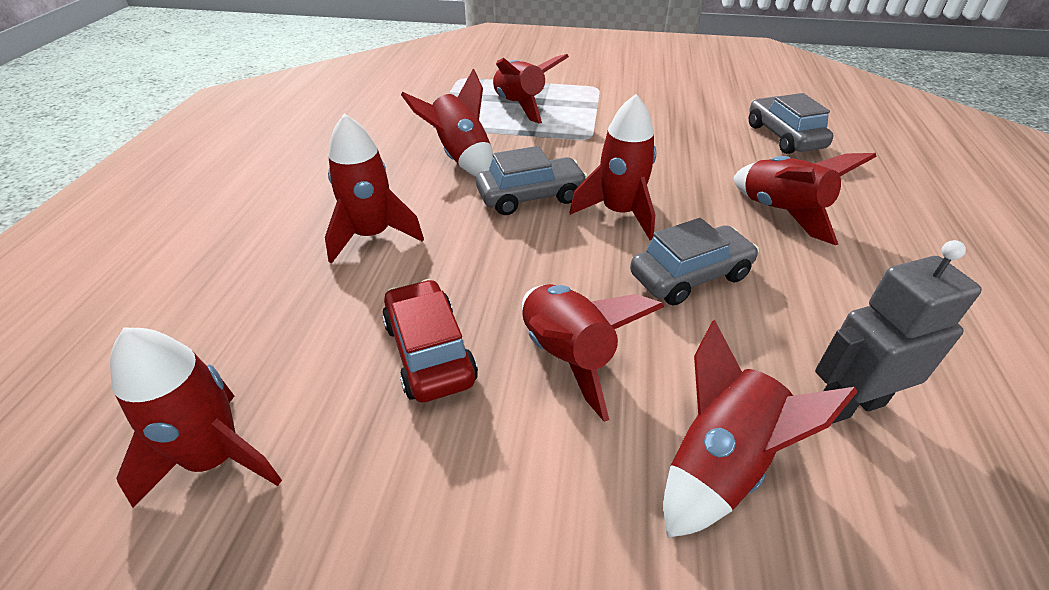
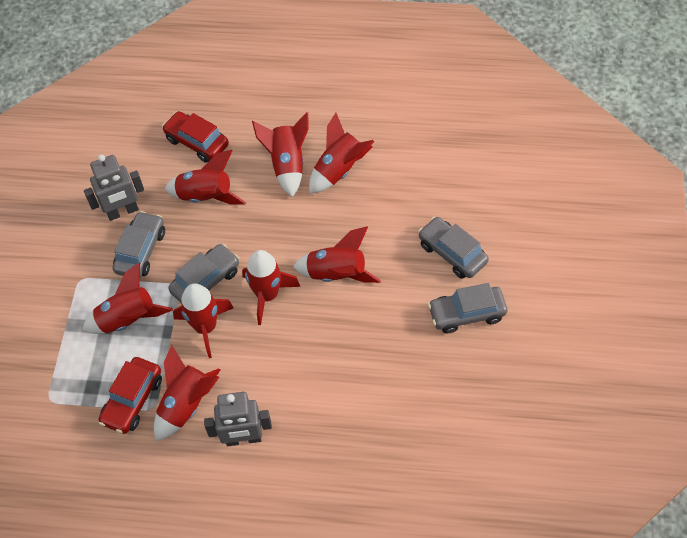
grey car: [476,146,588,215] [630,218,759,306] [749,93,834,154] = 3 -> [112,211,165,277] [168,244,239,304] [418,217,489,279] [428,283,507,334] = 4
grey robot: [815,240,982,423] = 1 -> [84,154,144,221] [204,392,272,446] = 2
red car: [382,279,478,403] = 1 -> [99,357,162,434] [162,111,229,163] = 2

